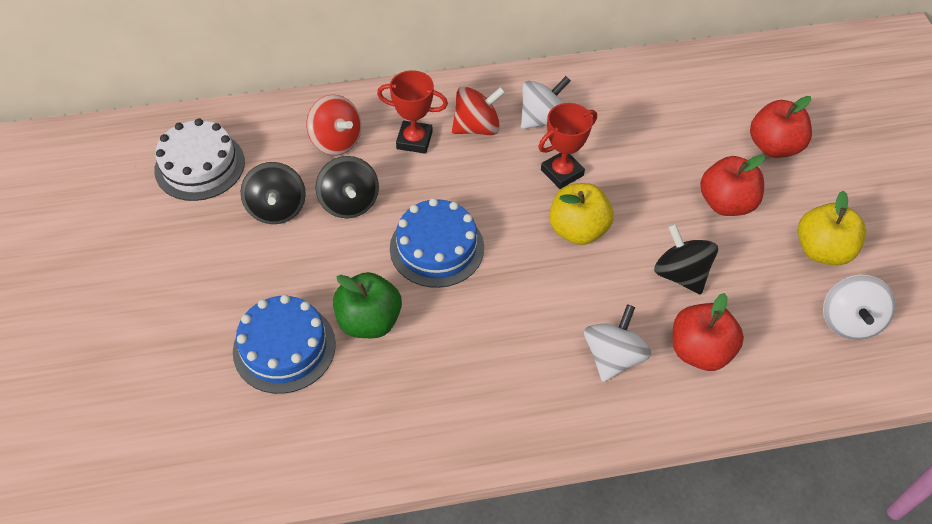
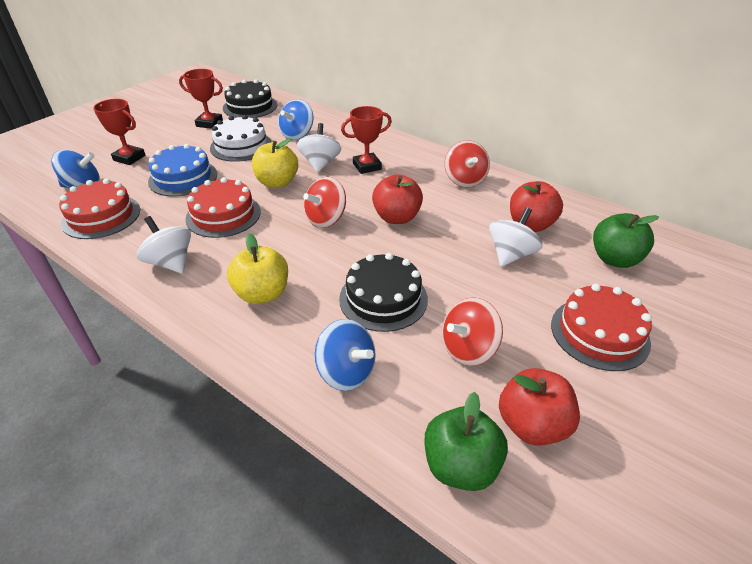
black cake: none = 0 -> [223,79,277,118] [339,253,428,332] = 2
black spinning top: [241,162,306,224] [316,156,379,218] [654,223,718,295] = 3 -> none = 0
blue cake: [233,295,336,394] [390,198,484,288] = 2 -> [148,144,217,197] = 1
blue spinning top: none = 0 -> [51,150,100,188] [278,99,313,140] [315,319,376,391] = 3
green apple: [333,272,402,338] = 1 -> [425,392,508,491] [593,213,659,268] = 2
red cake: none = 0 -> [59,179,140,239] [185,177,261,238] [551,284,652,371] = 3
red spinning top: [307,95,361,155] [452,87,505,135] = 2 -> [303,177,346,228] [442,297,503,366] [445,140,490,187] = 3
red trophy: [377,70,448,154] [538,103,597,189] = 2 -> [93,99,146,165] [179,69,223,129] [341,106,392,174] = 3

